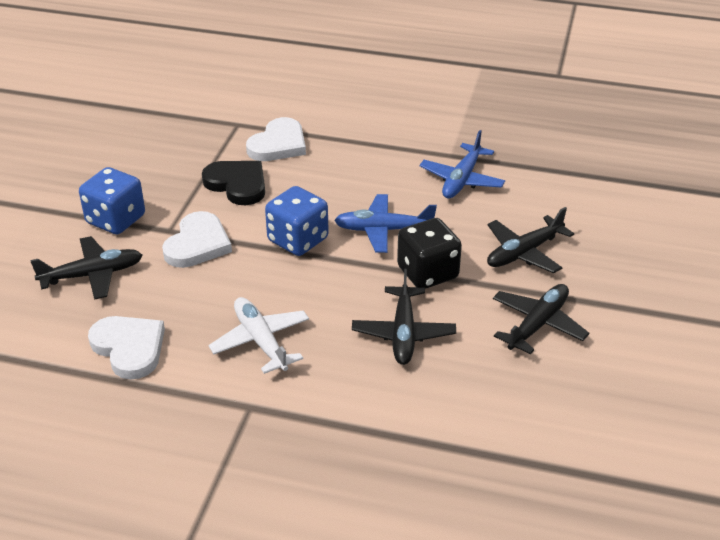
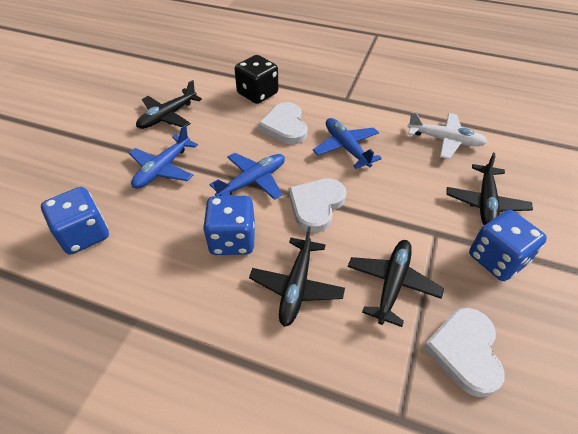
black heart: [202,161,265,205] = 1 -> none = 0
blue dice: [79,167,145,234] [265,186,329,256] = 2 -> [41,187,109,255] [203,196,255,255] [469,210,547,281] = 3
blue plane: [334,194,437,253] [420,130,505,199] = 2 -> [129,125,198,189] [209,153,285,200] [313,118,382,169] = 3

